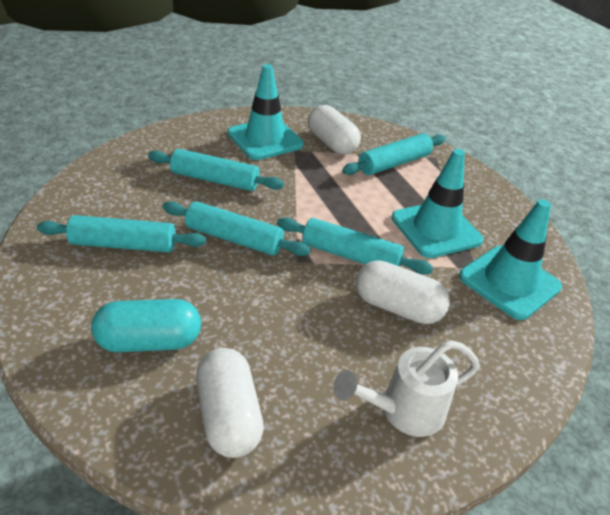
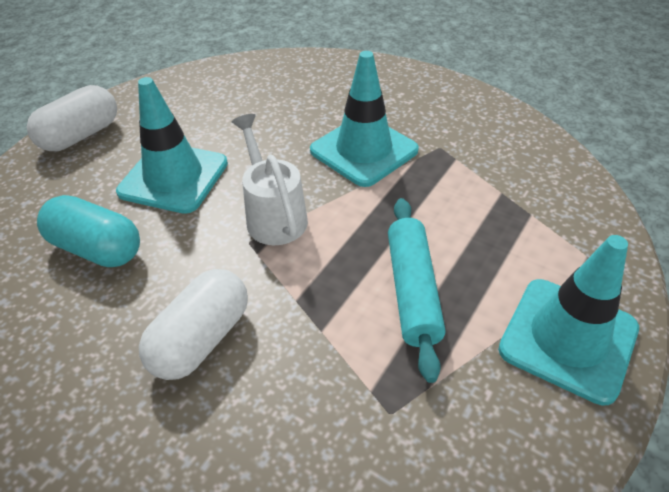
turquoise rolling pin: [37,215,206,252] [148,149,284,191] [162,201,311,256] [277,217,433,275] [342,133,446,175] = 5 -> [388,198,445,383] = 1
white capsule: [196,348,264,458] [308,105,361,155] [356,260,450,324] = 3 -> [27,85,117,151] [139,269,248,380] = 2

